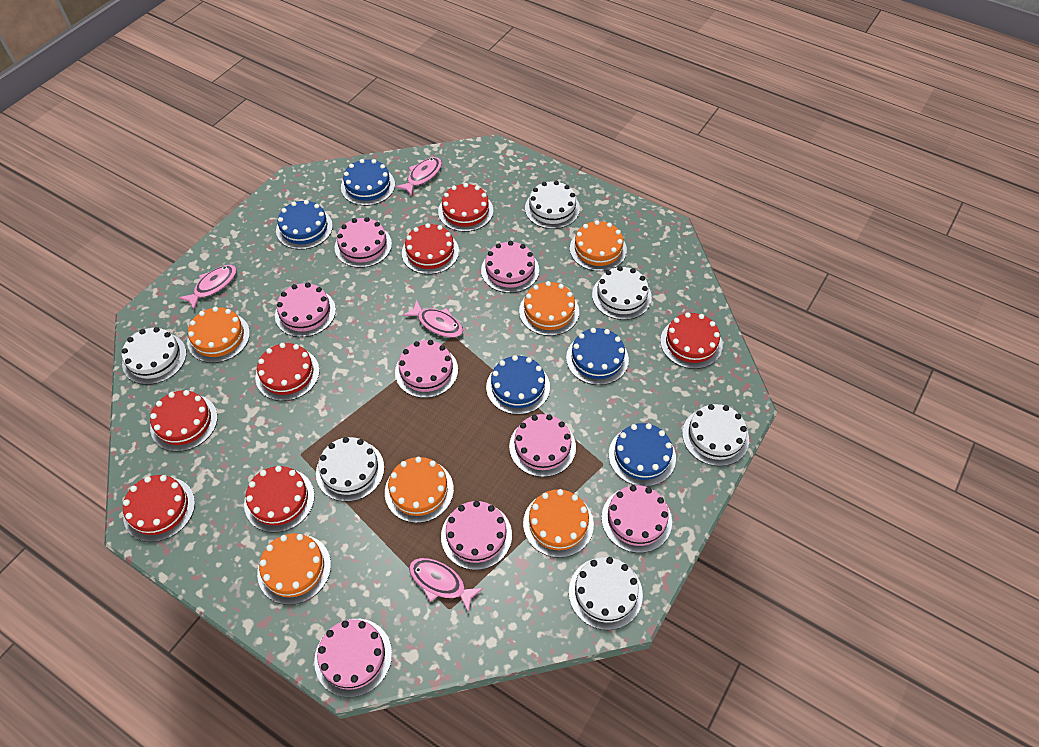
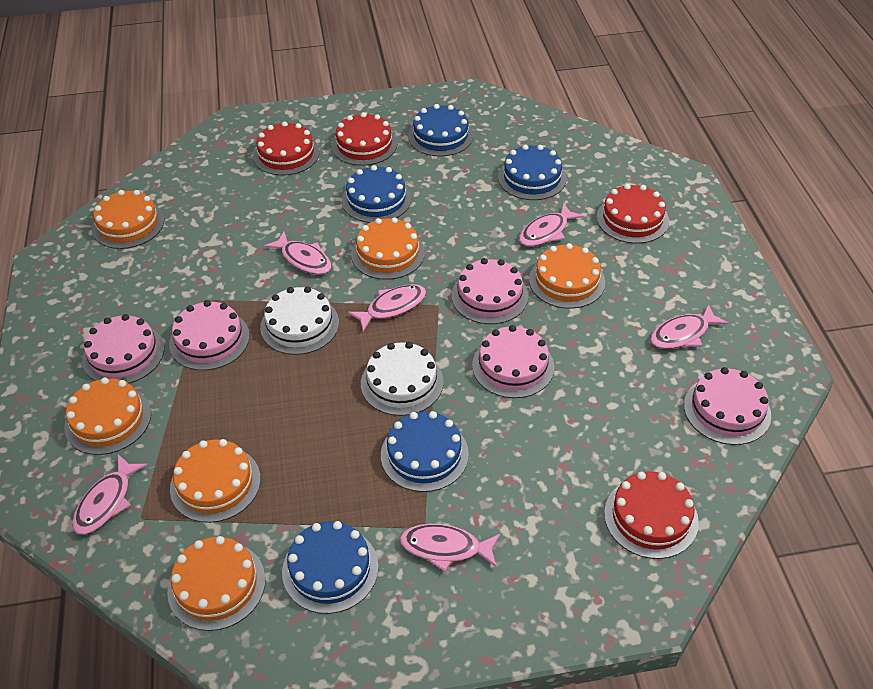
pink cake: [275,283,336,337] [314,619,392,697] [335,217,392,268] [395,340,458,398] [441,501,512,570] [481,241,539,293] [509,414,576,477] [601,485,672,553] = 8 -> [82,314,164,383] [169,300,250,370] [452,258,528,324] [472,325,554,398] [684,367,771,445] = 5
pink fish: [179,265,237,310] [395,157,442,196] [403,300,463,338] [409,558,483,613] = 4 -> [72,454,147,535] [264,232,332,275] [348,284,426,331] [400,524,500,572] [519,203,584,246] [650,304,728,349] = 6
red cake: [123,475,195,542] [150,390,218,452] [244,466,315,533] [255,343,320,401] [402,223,459,274] [438,183,493,232] [660,312,722,369] = 7 -> [253,121,320,175] [332,112,397,166] [597,184,669,243] [604,472,699,559] = 4
white cake: [122,327,187,385] [316,437,384,502] [525,181,580,229] [569,557,643,630] [592,266,652,320] [682,404,749,466] = 6 -> [260,286,339,355] [361,342,444,416] = 2

